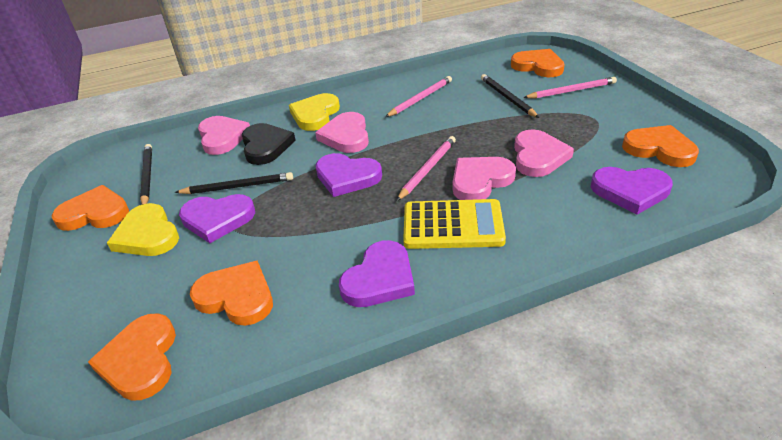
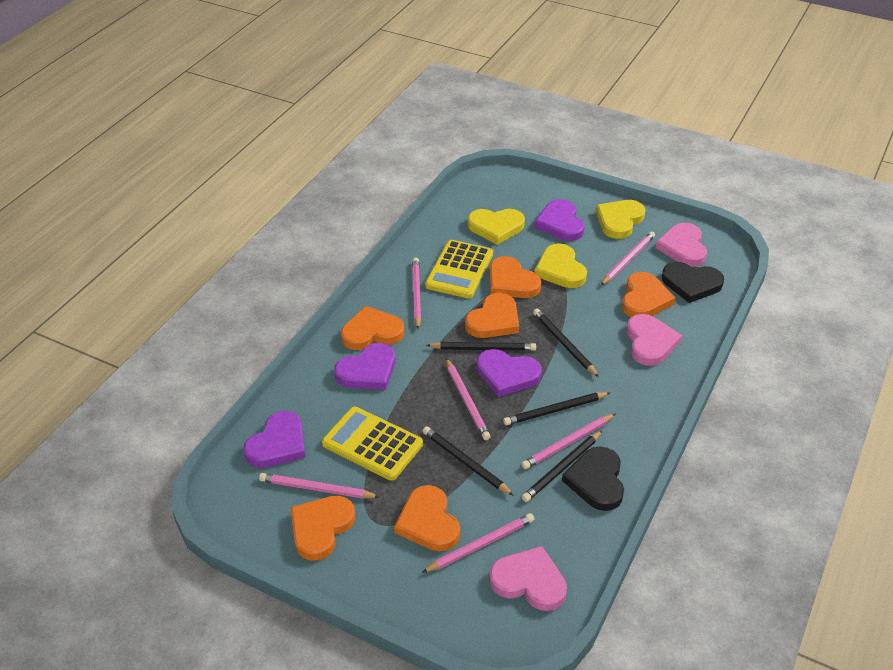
black heart: [242,123,296,165] = 1 -> [562,447,624,511] [662,262,724,303] = 2
black pencil: [140,144,152,205] [175,172,293,194] [481,74,539,118] = 3 -> [423,426,514,496] [426,342,536,351] [503,392,611,425] [522,430,603,502] [533,309,599,377] = 5
orange heart: [52,185,129,231] [88,313,176,401] [190,261,273,326] [511,49,565,77] [622,125,699,167] = 5 -> [291,496,355,561] [341,306,404,350] [394,485,460,551] [465,293,519,338] [489,256,542,298] [622,272,676,317] = 6
pink heart: [198,116,250,155] [315,112,369,153] [453,157,516,200] [514,129,574,177] = 4 -> [489,546,567,611] [627,314,682,366] [656,223,707,267] = 3
pink pencil: [385,76,452,117] [397,136,456,201] [523,77,617,99] = 3 -> [259,473,380,499] [412,257,421,329] [422,513,534,573] [446,358,491,440] [521,413,616,469] [601,231,655,285] = 6
yellow calculator: [403,199,506,249] = 1 -> [322,407,423,480] [425,240,493,298] = 2
yellow heart: [107,203,179,256] [289,93,340,131] = 2 -> [468,209,525,245] [534,243,587,288] [596,200,646,239] = 3

